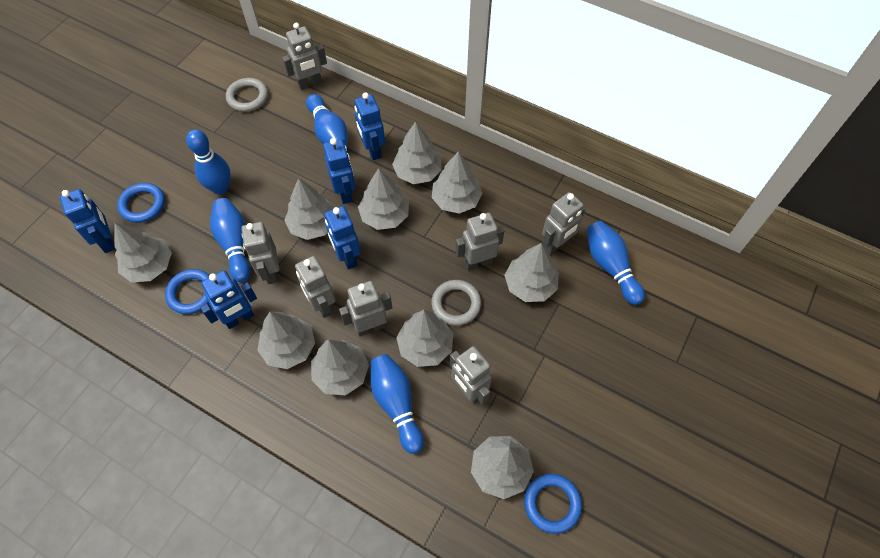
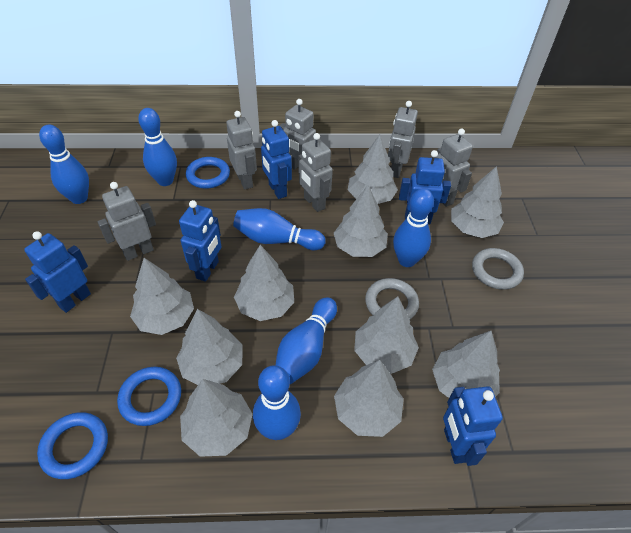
blue bowling pin: [186,129,231,195] [210,198,251,282] [306,94,348,147] [371,354,424,454] [587,221,645,305] = 5 -> [39,125,89,204] [138,108,177,186] [233,208,325,250] [253,365,301,440] [276,297,337,384] [393,189,434,267] = 6
grey robot: [241,222,279,284] [282,23,327,90] [295,256,336,318] [339,281,392,337] [450,346,492,405] [455,213,504,271] [542,192,585,255] = 7 -> [98,182,156,261] [226,111,257,190] [279,99,316,170] [298,133,333,212] [388,101,418,178] [435,128,473,207] = 6

